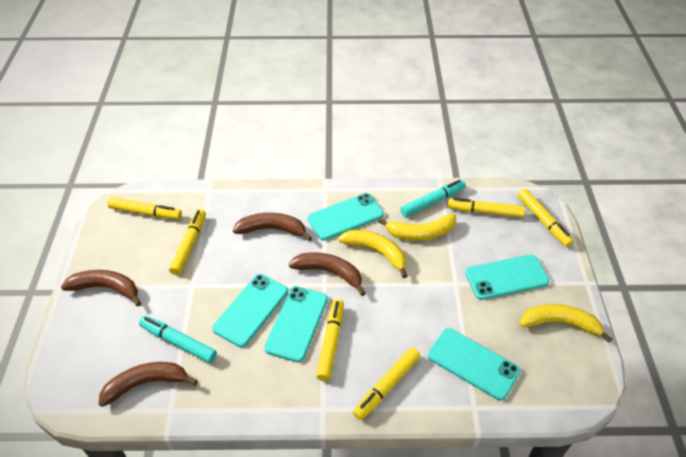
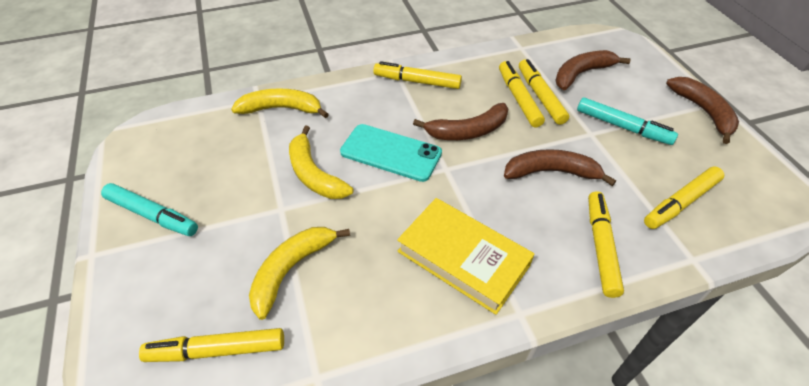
turquoise phone: [212,274,288,347] [264,286,328,363] [308,193,384,241] [428,328,520,400] [465,255,549,300] = 5 -> [340,124,442,182] = 1
yellow book: none = 0 -> [397,198,534,315] = 1

